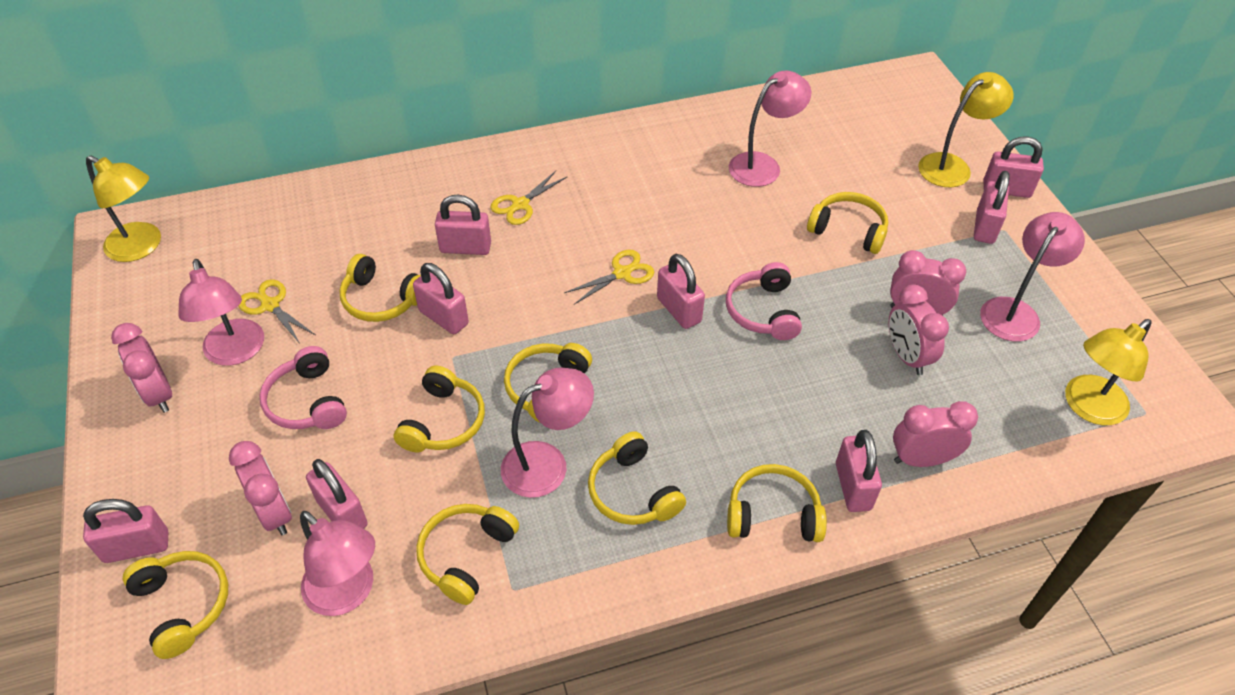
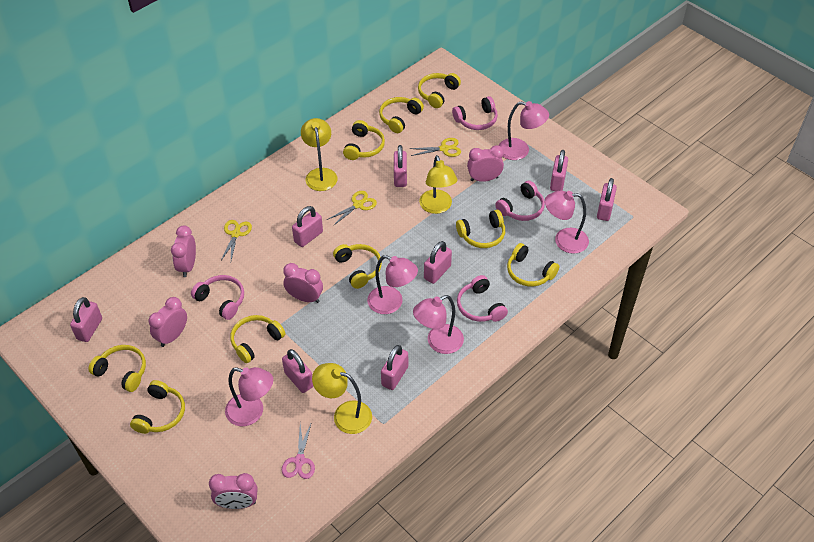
pink headphones: [259,346,347,429] [726,262,802,340] = 2 -> [191,275,244,320] [452,96,498,130] [457,275,508,322] [495,181,545,221] = 4
pink scissors: none = 0 -> [282,422,315,479] = 1
yellow headphones: [123,551,228,659] [339,254,421,322] [394,366,485,452] [416,504,519,605] [504,343,592,423] [588,432,686,525] [727,464,827,542] [807,192,888,254] = 8 -> [88,345,146,392] [130,380,185,434] [231,315,285,363] [333,244,382,289] [343,120,385,160] [379,97,424,133] [418,73,461,108] [456,210,505,248] [507,243,559,287] = 9

